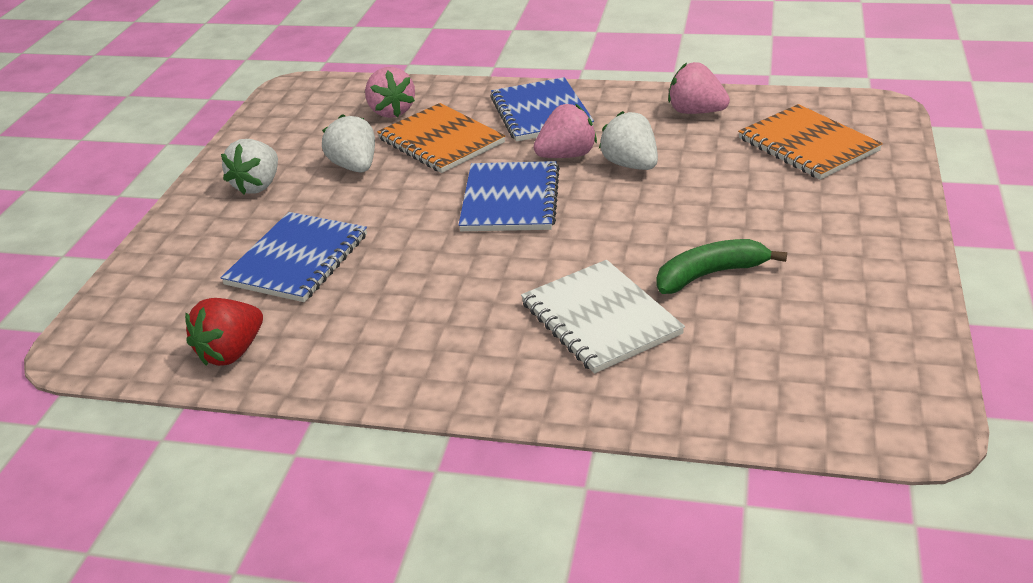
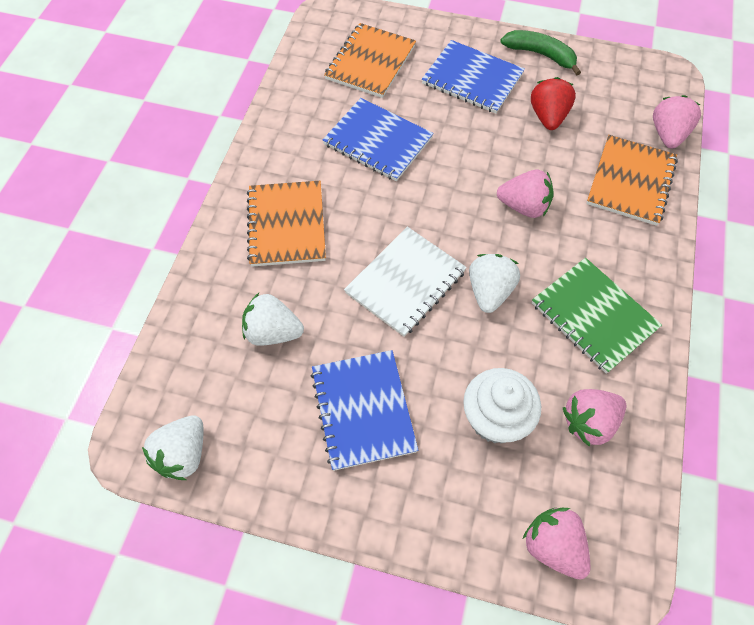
green notebook: none = 0 -> [532,258,662,374] = 1
orange notebook: [377,103,505,173] [738,104,883,180] = 2 -> [247,181,326,267] [324,23,416,98] [587,135,678,226] = 3
pink strawberry: [365,67,415,118] [534,104,597,158] [668,62,730,114] = 3 -> [497,170,554,218] [523,508,590,579] [562,389,627,447] [653,95,701,148] = 4
white cupcake: none = 0 -> [463,368,541,443] = 1

